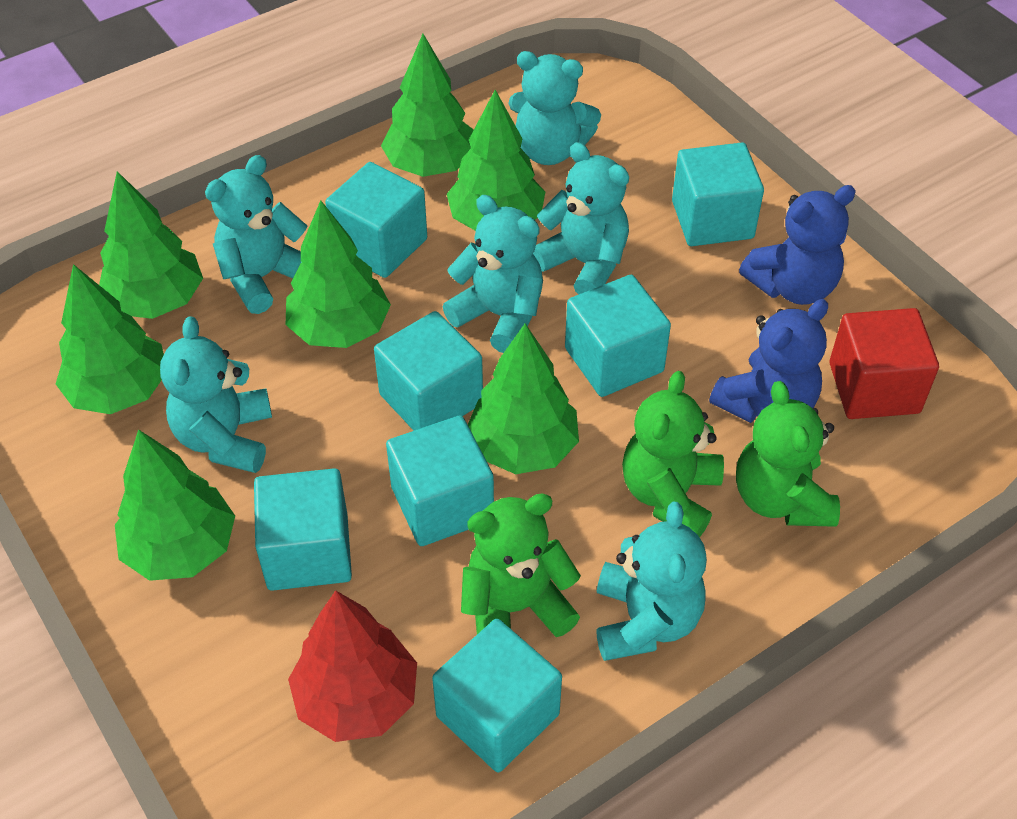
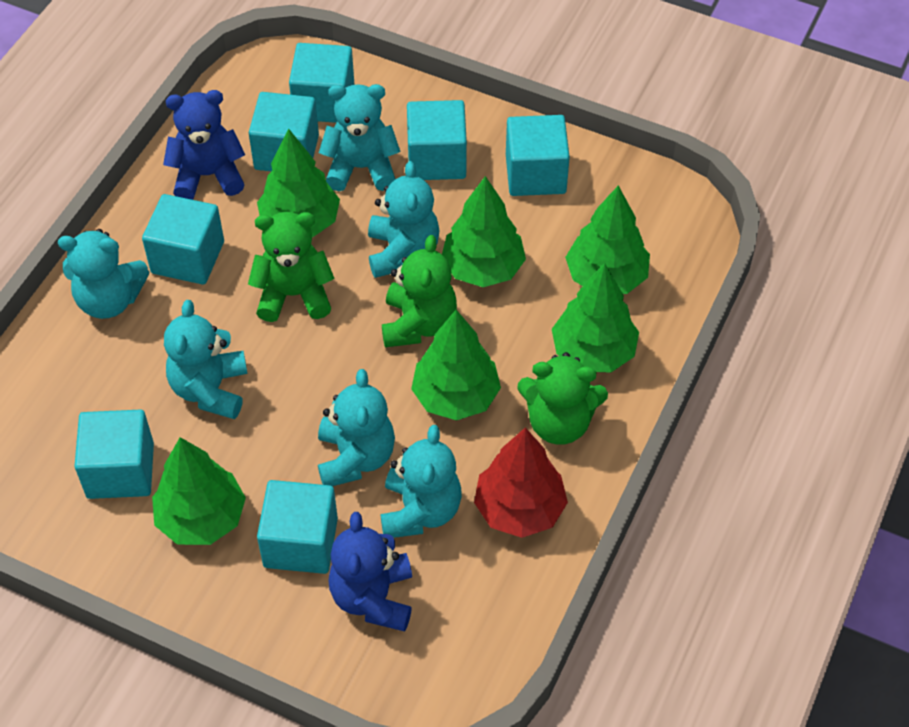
green tree: [56,264,164,414] [99,171,203,319] [115,429,235,581] [286,200,391,348] [381,34,474,177] [447,90,545,231] [468,324,579,474] = 7 -> [152,437,246,545] [257,129,340,237] [411,310,501,420] [442,176,526,287] [552,263,639,373] [565,185,650,294] = 6
red cube: [829,308,939,419] = 1 -> none = 0

